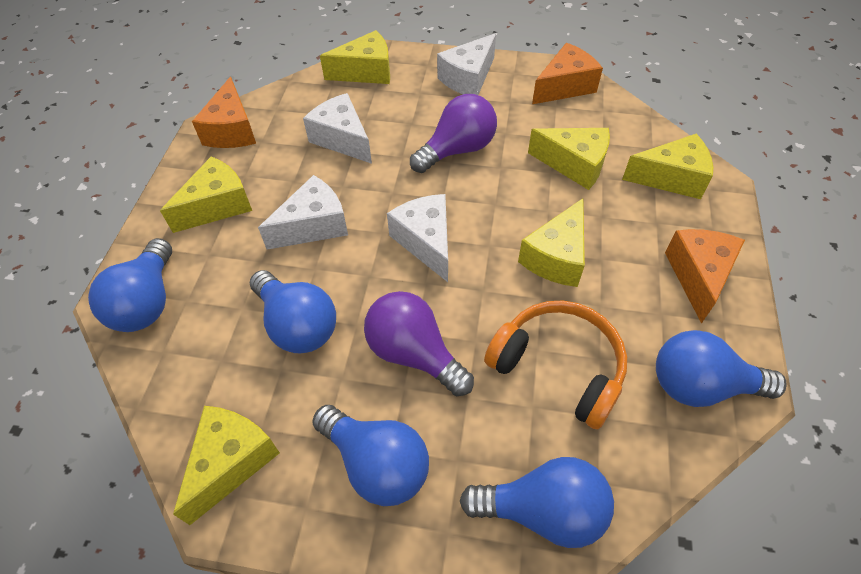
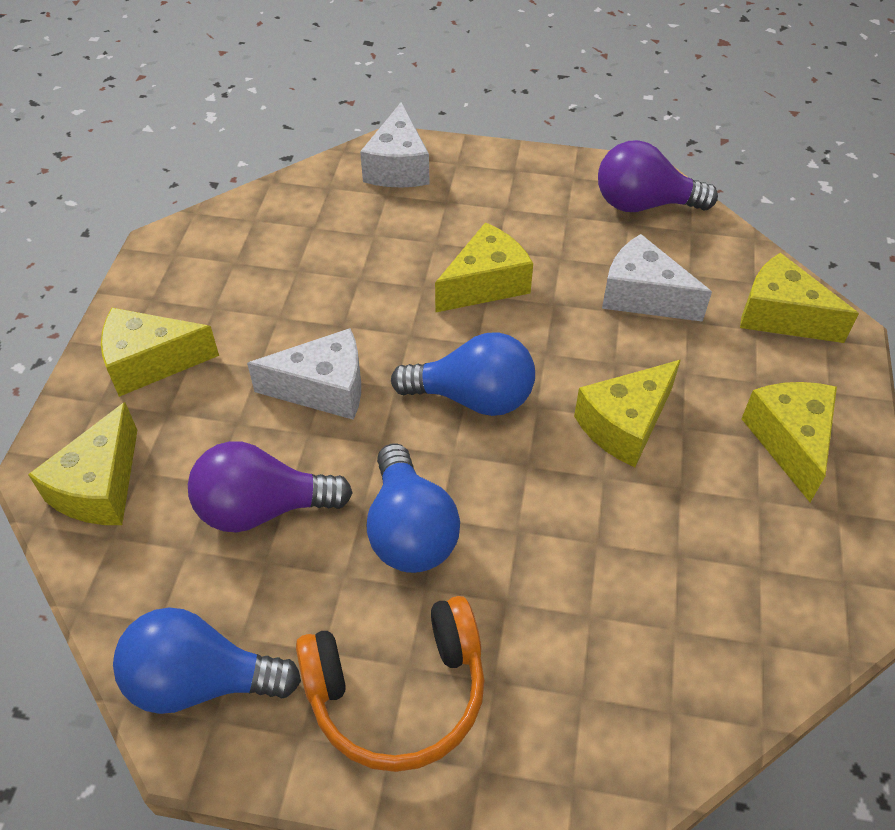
blue light bulb: [88,238,172,332] [250,270,336,353] [312,405,429,506] [460,457,614,548] [656,330,787,407] = 5 -> [113,607,301,714] [367,443,460,573] [391,332,535,416] = 3
orange cheese: [192,77,256,148] [532,43,603,104] [665,229,745,324] = 3 -> none = 0
white cheese: [258,175,348,250] [303,93,372,164] [387,194,448,282] [437,33,496,95] = 4 -> [247,328,361,420] [360,102,430,188] [602,234,712,322] = 3

